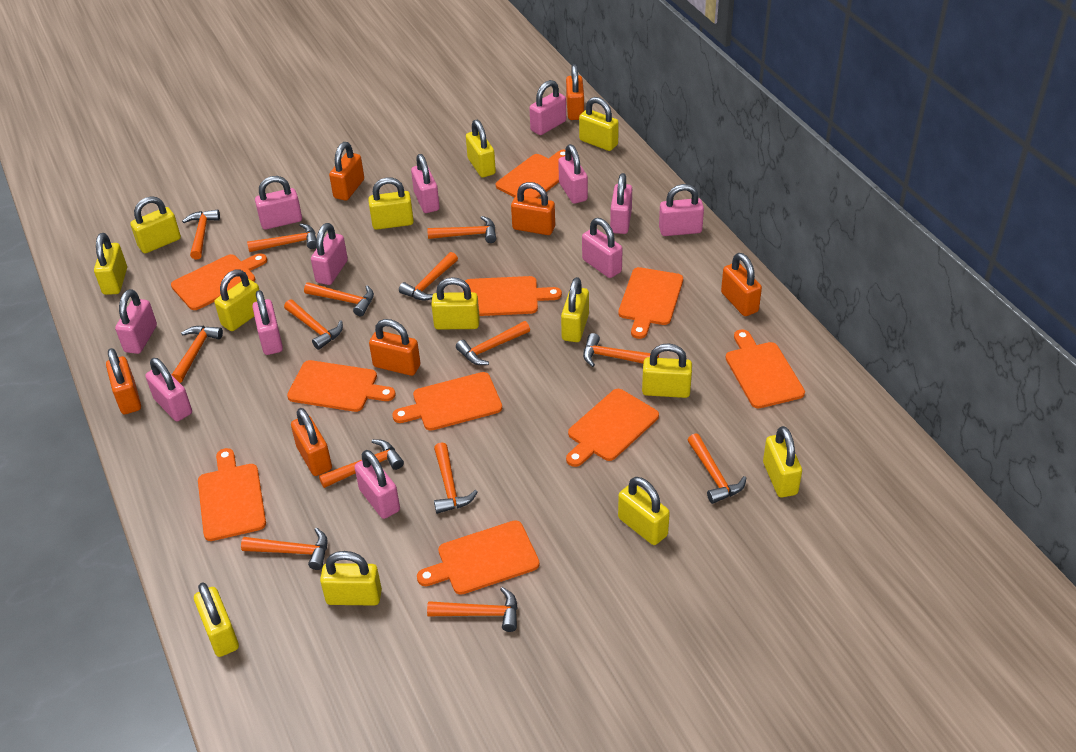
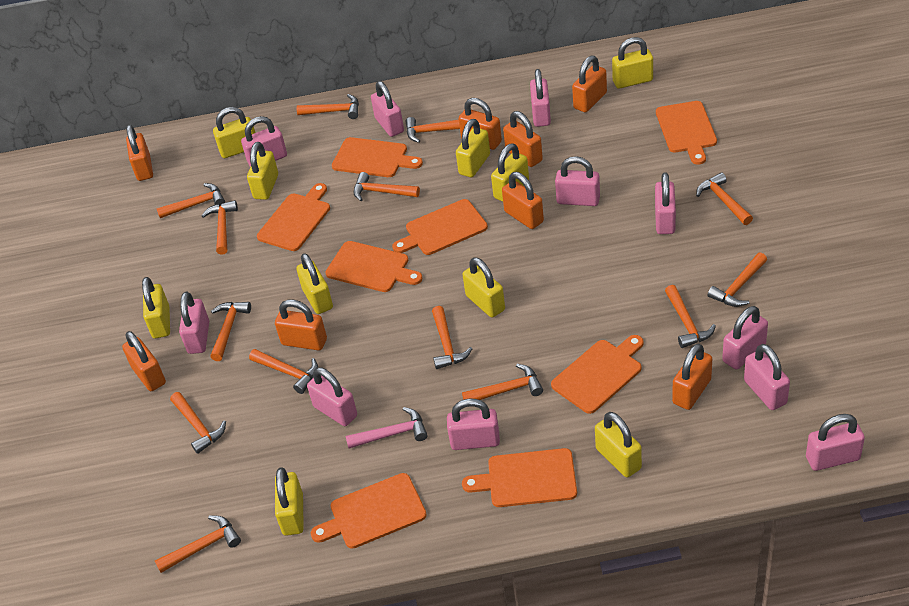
orange cutting board: [171,253,267,310] [198,448,266,541] [287,360,396,412] [392,372,502,431] [417,520,540,595] [463,276,562,316] [496,150,565,198] [566,389,659,467] [618,267,683,339] [726,329,805,408] = 10 -> [257,183,330,251] [311,473,427,549] [325,241,423,292] [332,137,423,177] [392,199,488,255] [462,448,577,507] [551,335,644,414] [656,101,717,165] = 8
orange padlock: [106,348,141,414] [291,408,332,476] [329,142,364,201] [369,319,420,376] [511,182,555,235] [566,64,584,120] [721,253,762,316] = 7 -> [122,331,166,391] [126,125,153,181] [275,300,327,350] [459,98,502,150] [502,172,544,229] [503,111,543,167] [572,56,607,112] [672,343,712,410] = 8
pink hammer: none = 0 -> [346,407,428,449] = 1
pink padlock: [115,289,157,354] [145,358,192,421] [252,290,283,355] [255,176,302,230] [311,223,348,285] [354,450,400,519] [411,154,440,213] [529,80,566,135] [558,144,588,204] [582,218,623,278] [610,173,632,234] [659,184,704,236] = 12 -> [179,292,209,354] [241,116,287,167] [307,367,357,426] [371,81,404,137] [447,399,500,450] [530,69,551,127] [555,156,600,206] [655,172,676,234] [722,306,768,370] [744,344,790,410] [806,414,865,471] = 11
yellow padlock: [94,233,127,295] [130,196,181,253] [194,582,239,657] [215,269,259,331] [320,551,382,606] [368,177,414,230] [431,277,480,330] [466,120,496,177] [561,277,589,342] [579,97,619,151] [618,477,670,545] [642,343,692,398] [763,426,802,497] = 13 -> [142,277,170,338] [213,107,255,158] [247,142,278,200] [275,467,304,536] [296,253,333,314] [456,119,490,177] [463,257,505,318] [491,143,529,202] [595,412,642,477] [612,37,653,89] = 10

